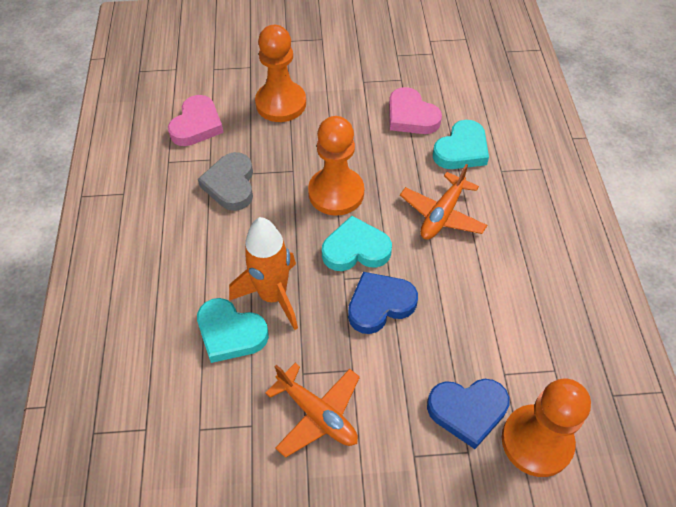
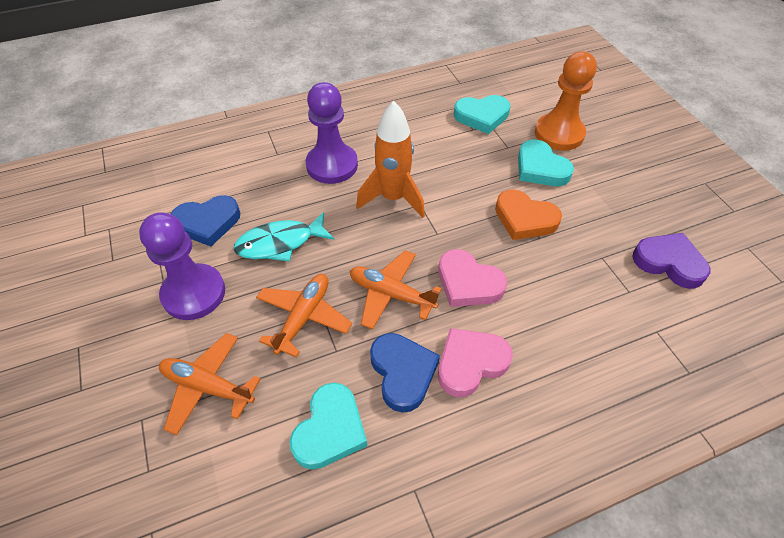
grey heart: [198,152,253,211] = 1 -> none = 0
orange heart: none = 0 -> [495,190,562,240] = 1
orange pawn: [255,25,306,122] [308,116,364,216] [502,379,591,477] = 3 -> [535,52,597,151] = 1
orange plane: [265,363,360,458] [400,164,487,240] = 2 -> [159,333,261,435] [256,274,352,358] [350,250,442,330] = 3
purple heart: none = 0 -> [632,233,710,289] = 1
purple pawn: none = 0 -> [139,212,225,320] [306,82,358,184] = 2
turquoise fish: none = 0 -> [233,212,335,262] = 1

